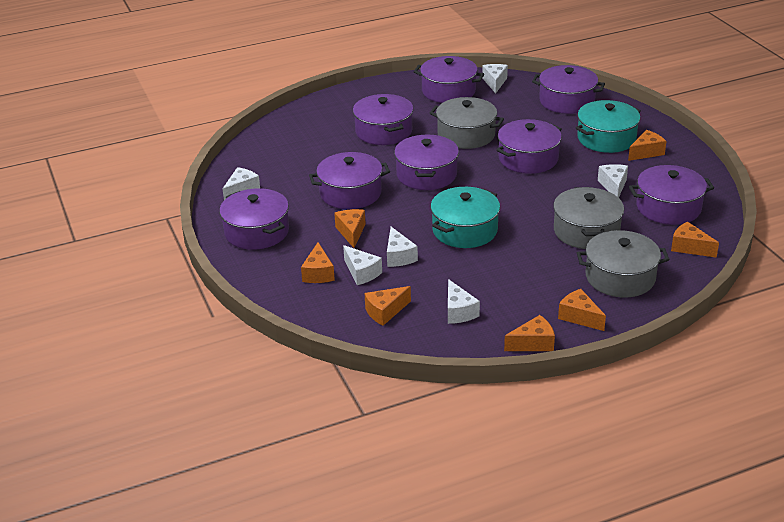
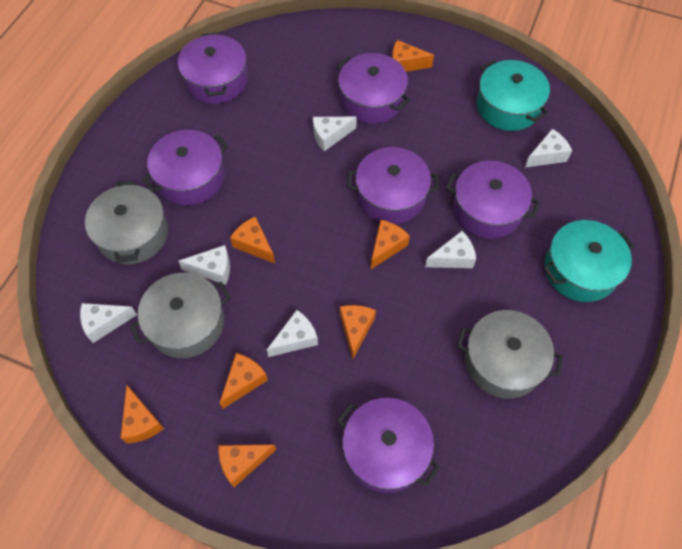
purple pot: [219,188,289,250] [309,152,390,209] [353,94,413,145] [394,135,459,190] [414,56,484,103] [496,119,562,174] [532,65,605,114] [629,165,714,225] = 8 -> [142,130,228,205] [178,32,248,104] [337,53,410,124] [337,398,440,493] [347,147,439,224] [446,161,540,239] = 6

